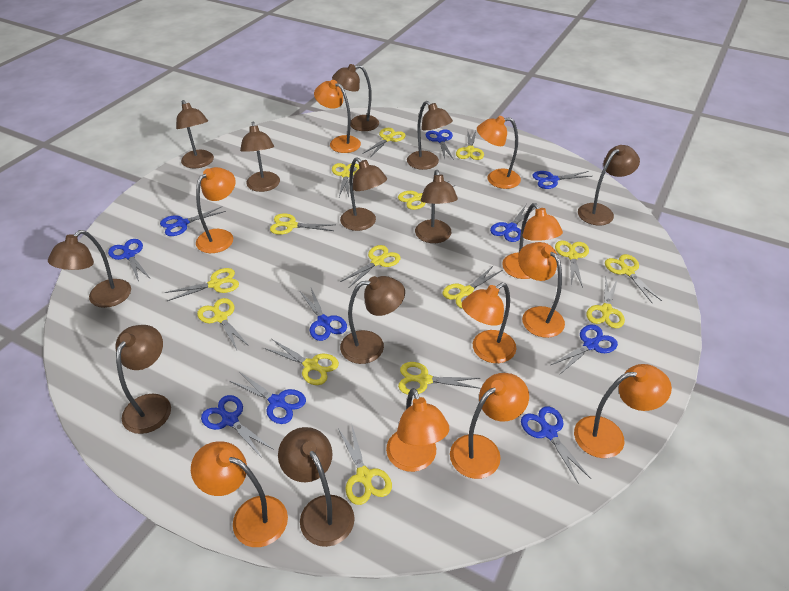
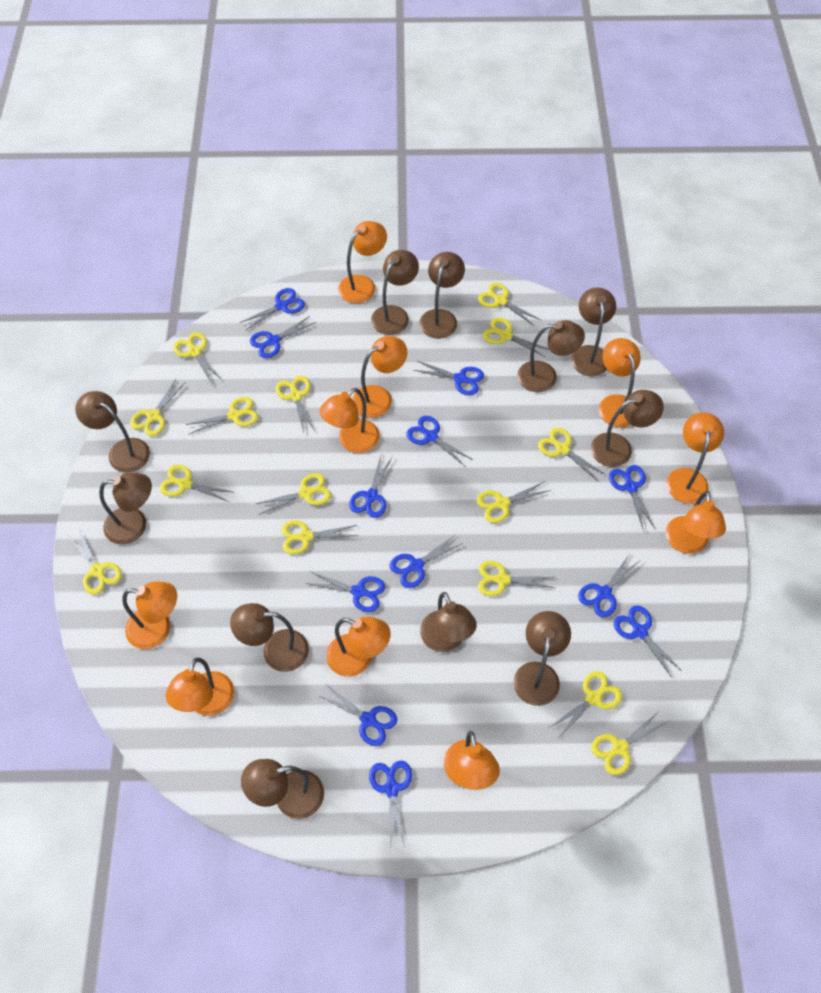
blue scissors: [108,239,150,282] [160,207,226,236] [201,395,274,458] [230,372,306,424] [300,288,347,341] [426,129,454,160] [490,205,535,242] [521,406,591,484] [532,171,593,189] [551,325,618,374] = 10 -> [240,288,305,330] [250,316,316,358] [306,572,385,612] [318,684,397,746] [349,456,393,518] [369,760,412,849] [389,534,463,588] [406,416,473,466] [414,361,484,395] [578,554,641,617] [609,465,655,529] [614,605,682,678] = 12

